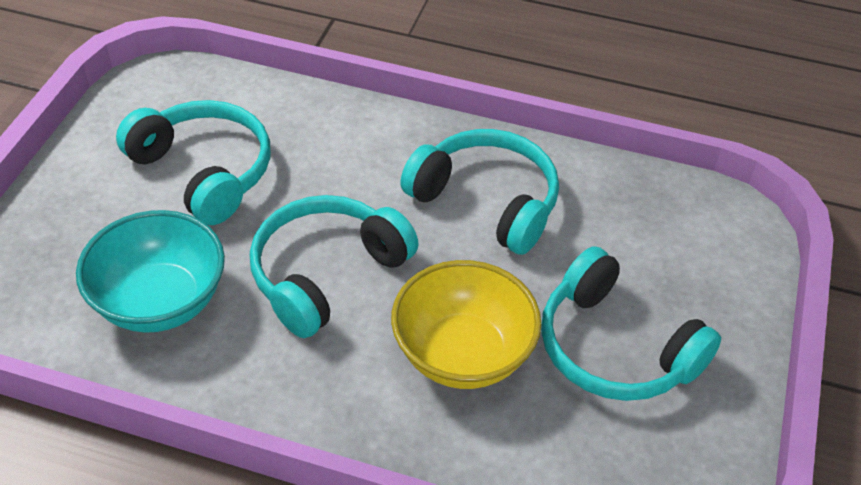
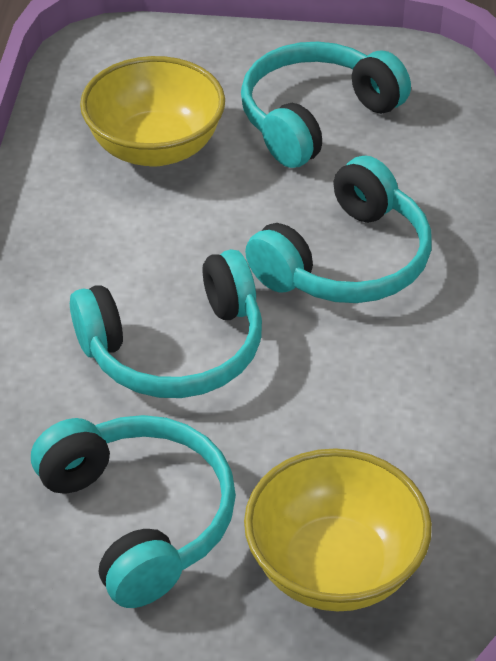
turquoise bowl: [76,210,225,333] = 1 -> none = 0
yellow bowl: [391,260,541,389] = 1 -> [80,56,225,167] [244,448,432,611] = 2

